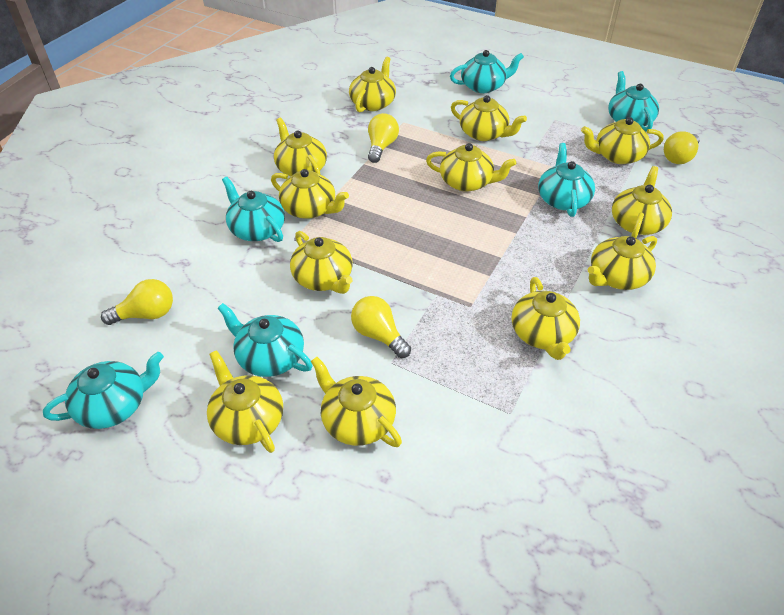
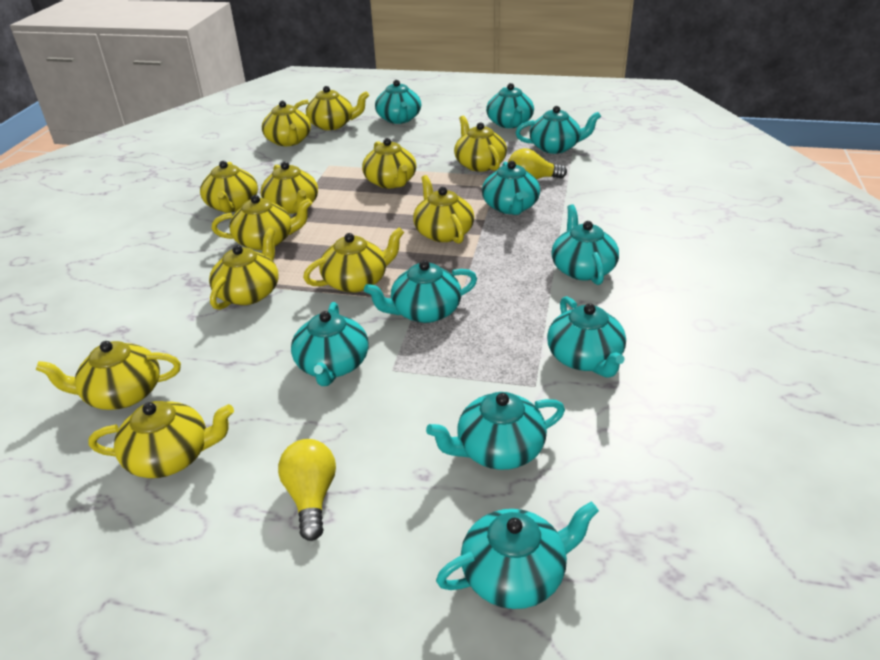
turquoise teapot: [43,352,164,429] [217,303,313,377] [222,177,285,242] [450,50,524,93] [538,143,595,217] [608,71,659,132] = 6 -> [291,302,369,386] [364,260,477,323] [375,80,421,124] [426,392,565,470] [436,502,599,609] [482,161,540,215] [486,83,534,128] [515,106,601,154] [547,296,626,378] [551,204,619,285] = 10
yellow light bulb: [101,279,173,325] [351,296,411,358] [368,113,399,163] [664,131,700,164] = 4 -> [278,439,336,541] [508,148,567,179] = 2

